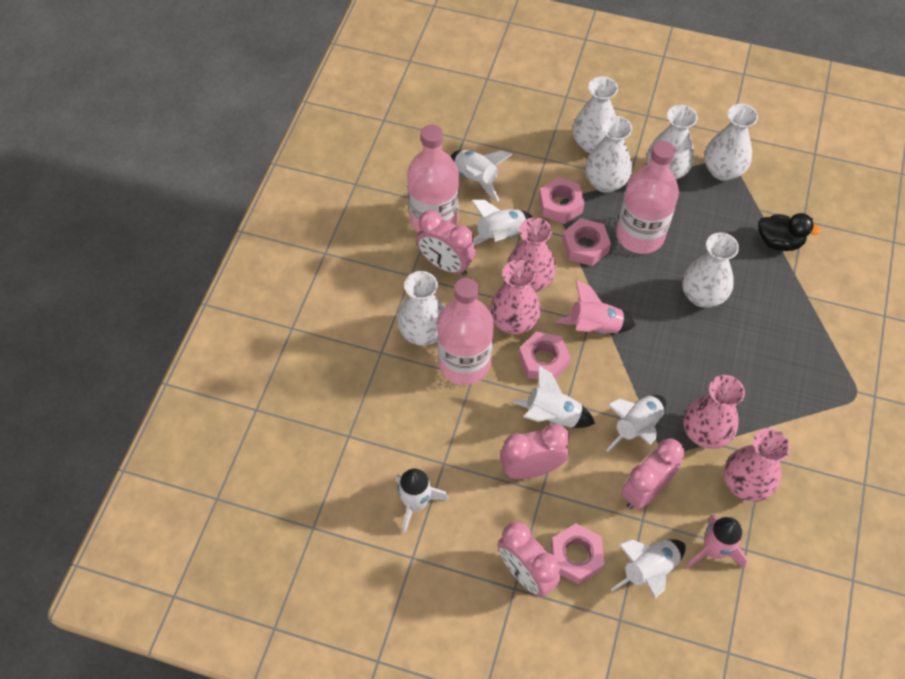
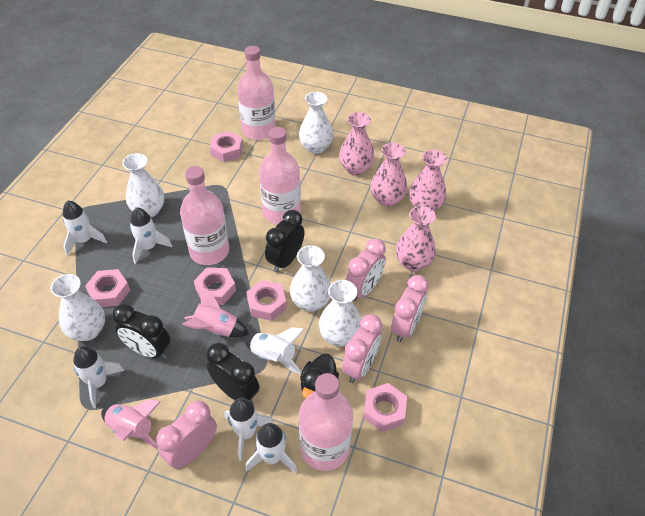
black clock: none = 0 -> [112,304,170,359] [206,343,259,404] [265,210,305,273] = 3
pink bottle: [407,125,459,233] [437,278,494,385] [616,141,679,254] = 3 -> [180,166,229,265] [237,46,275,140] [259,127,301,224] [299,373,353,471] = 4
pink nut: [519,332,571,380] [539,177,584,224] [551,524,604,584] [562,218,611,266] = 4 -> [85,269,130,307] [194,267,236,305] [210,131,243,162] [246,280,287,321] [363,383,407,432] = 5
white vase: [397,271,444,346] [573,76,618,153] [585,116,632,193] [647,105,698,180] [682,232,739,308] [704,104,758,181] = 6 -> [50,274,105,341] [122,153,164,217] [290,245,331,312] [299,92,333,154] [319,280,361,346] = 5

